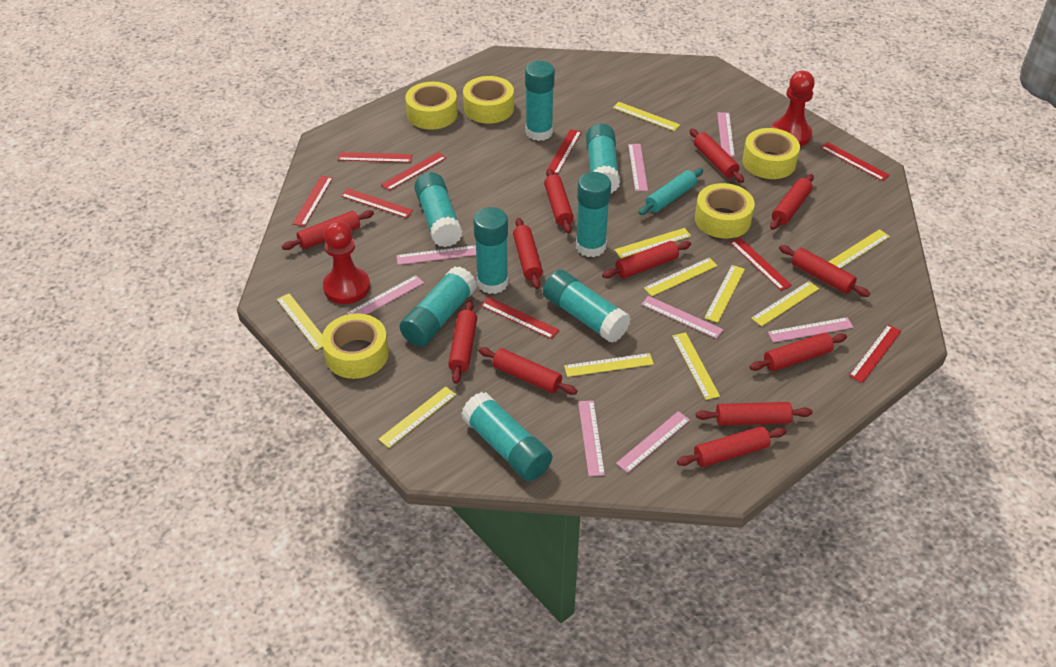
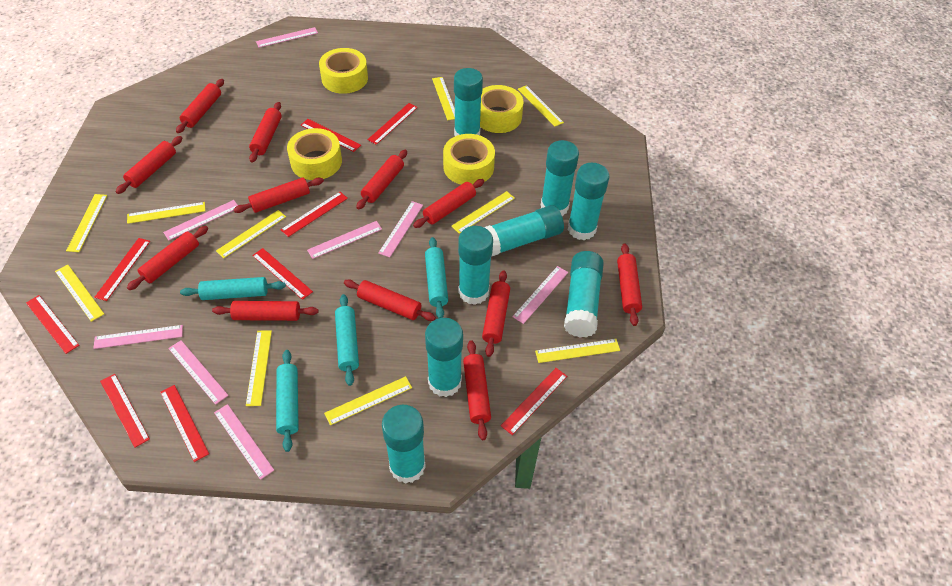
red pawn: [323,221,370,304] [772,71,815,146] = 2 -> none = 0
turquoise rolling pin: [638,168,703,215] = 1 -> [180,277,286,300] [276,350,299,452] [335,294,359,386] [425,237,448,318] = 4
yellow tape: [322,313,389,379] [405,82,458,130] [463,76,514,124] [695,183,755,239] [742,128,800,179] = 5 -> [287,128,342,180] [319,48,368,94] [443,134,495,185] [480,85,523,133] = 4

